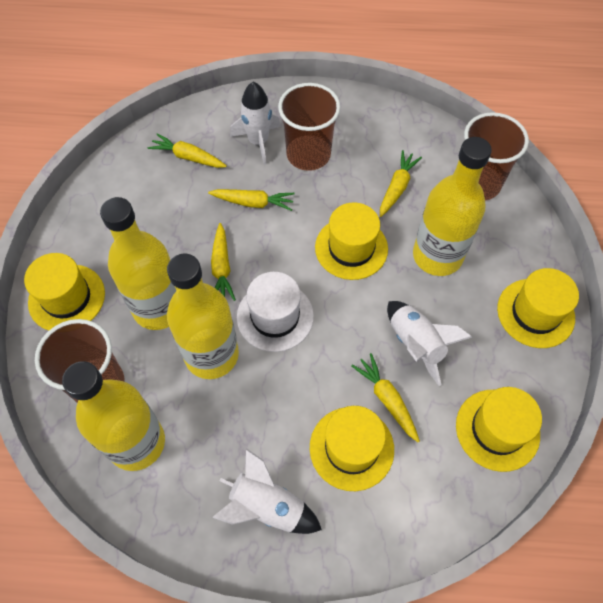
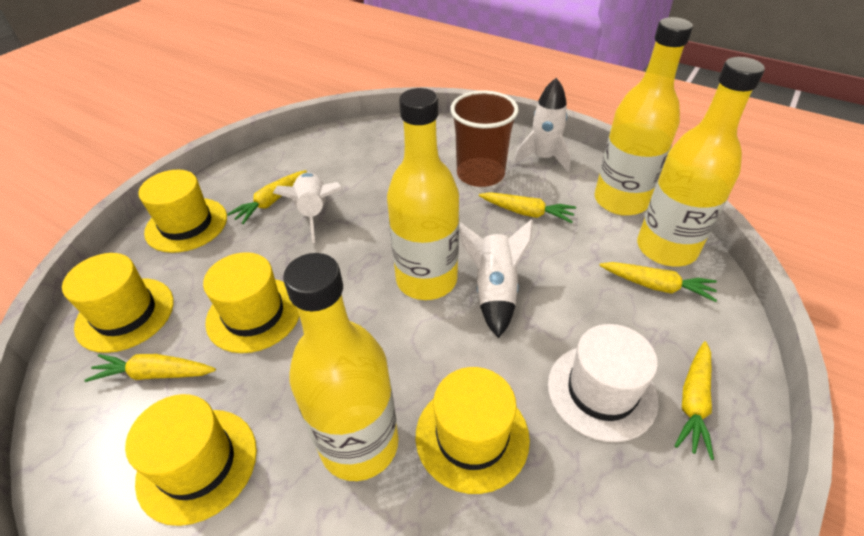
brown cup: [35,319,124,403] [278,83,341,171] [464,112,529,201] = 3 -> [450,91,519,187] = 1

